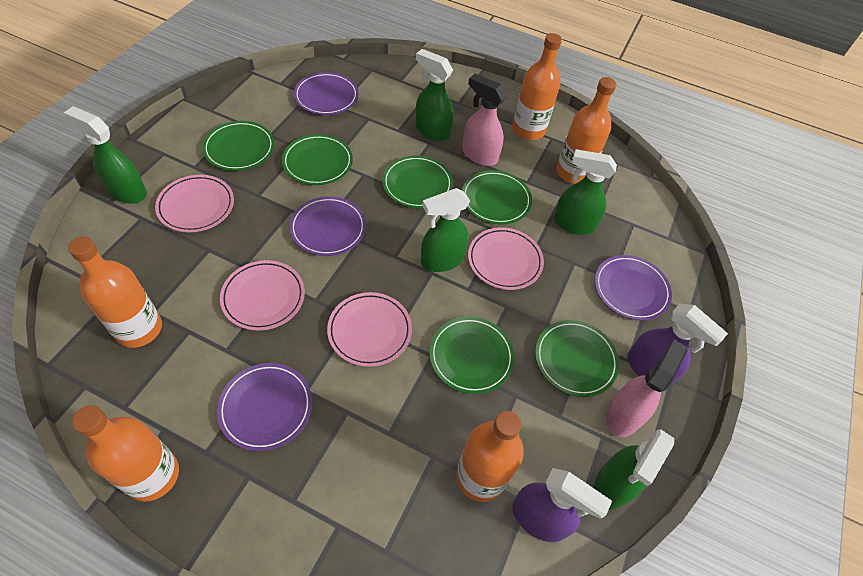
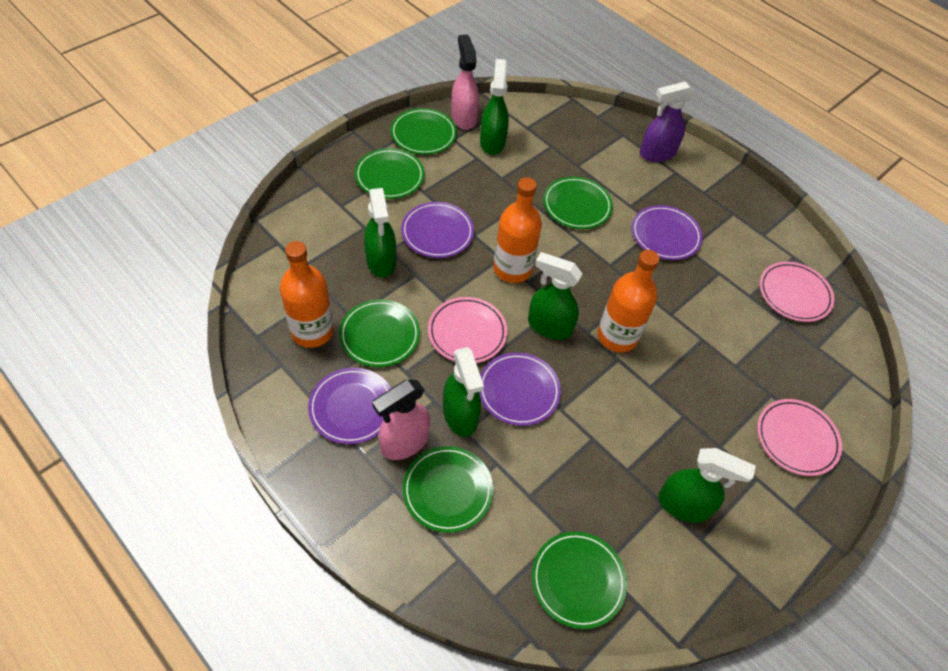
orange bottle: [68,236,162,348] [72,405,179,502] [456,411,524,502] [512,33,562,140] [556,77,617,184] = 5 -> [280,241,334,348] [493,177,542,283] [598,250,659,352] = 3
pink plate: [155,175,234,233] [220,260,305,331] [327,292,412,367] [468,227,544,290] = 4 -> [428,297,507,363] [757,399,842,476] [760,262,834,322] = 3
purple spray bottle: [512,468,612,542] [627,304,728,385] = 2 -> [640,81,695,162] = 1

